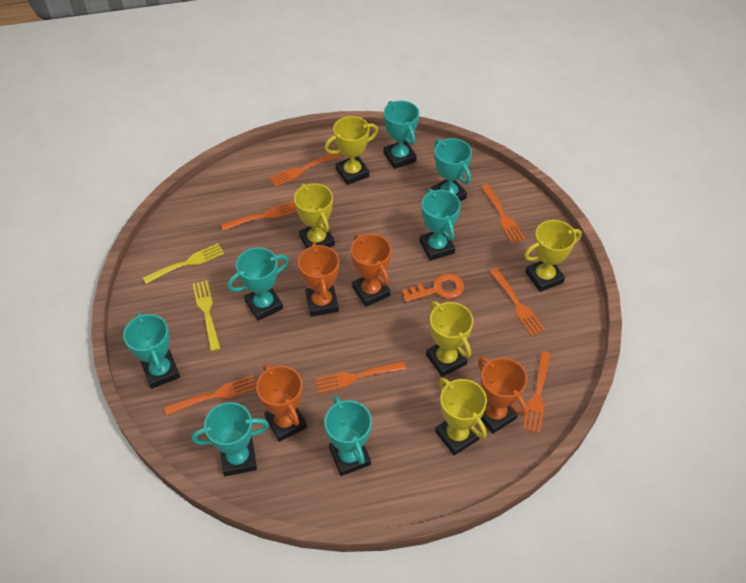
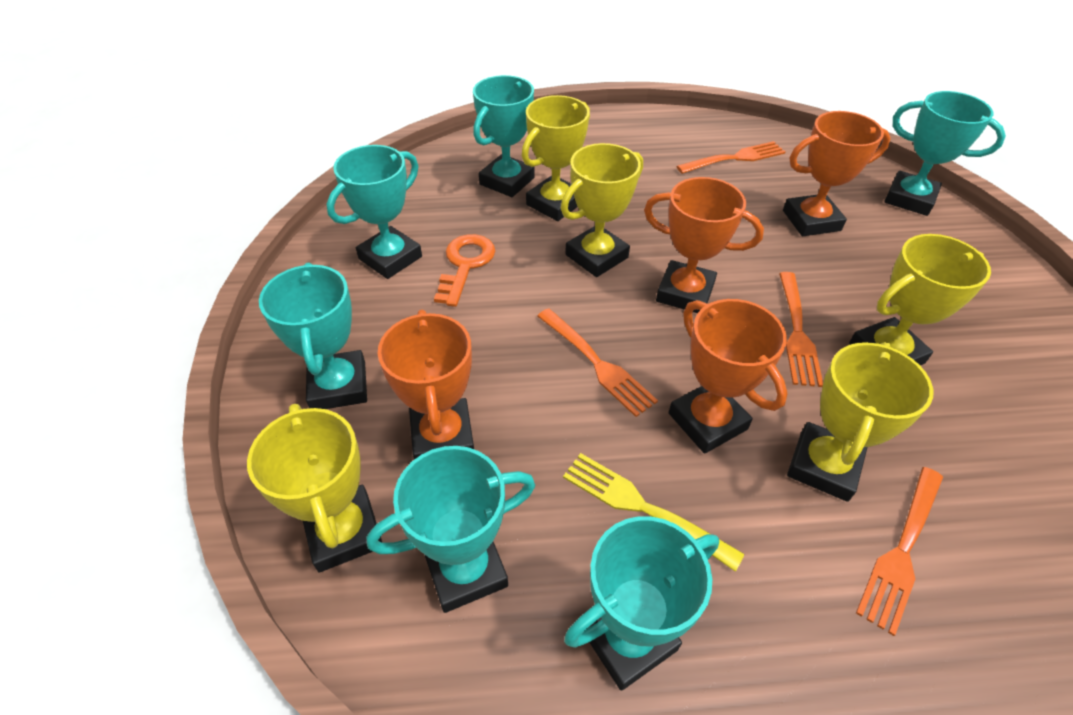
orange fork: [164,375,256,416] [221,201,297,231] [269,153,341,187] [315,361,406,393] [481,184,525,244] [490,268,545,336] [523,351,551,434] = 7 -> [537,308,658,417] [676,141,786,174] [779,272,823,387] [856,467,943,636] = 4
turquoise trophy: [123,312,180,389] [192,402,269,476] [227,247,289,321] [325,396,372,476] [384,100,419,169] [420,189,461,261] [431,138,472,201] = 7 -> [259,263,367,409] [327,145,422,279] [367,446,535,613] [473,75,535,197] [564,516,719,691] [884,91,1006,216] = 6
yellow fork: [143,243,224,284] [193,280,220,351] = 2 -> [563,453,744,572] = 1

